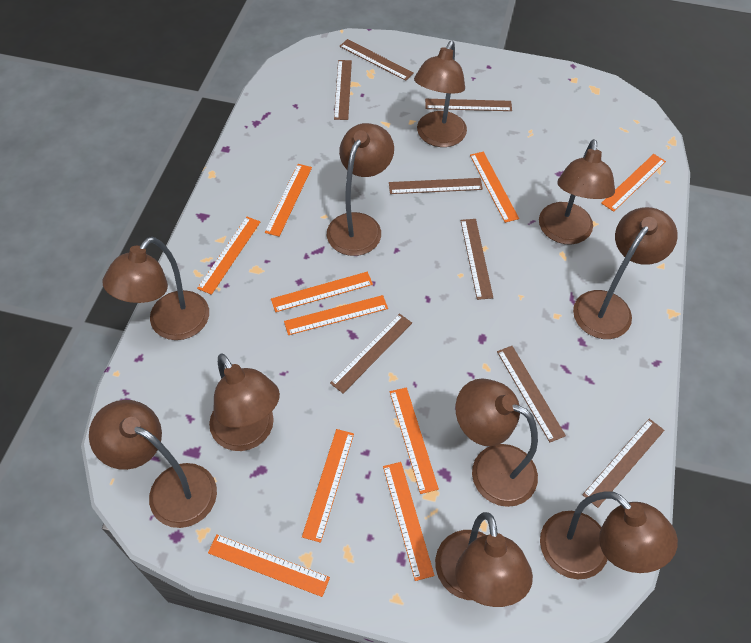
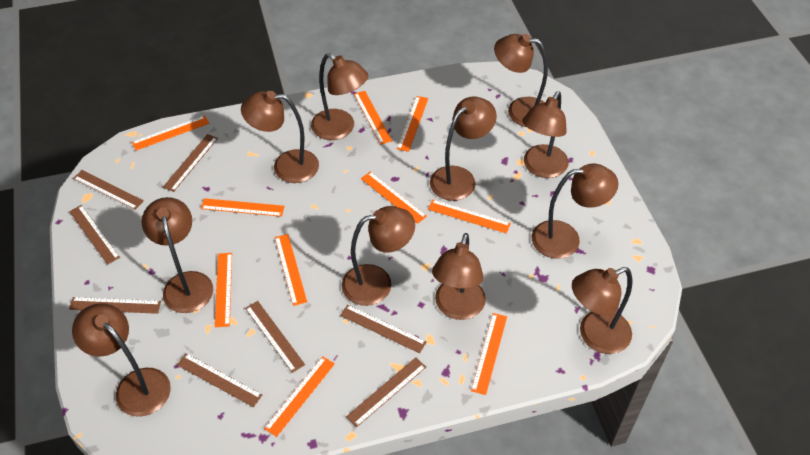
brown lamp: [89,400,217,528] [103,237,209,340] [209,353,280,451] [327,123,394,256] [414,41,467,147] [435,512,533,607] [456,378,538,507] [539,139,615,245] [540,491,678,579] [573,207,678,339] = 10 -> [72,303,171,417] [141,197,213,313] [241,91,319,183] [311,53,368,140] [342,206,415,306] [430,96,497,201] [432,233,486,320] [494,34,548,127] [522,91,569,178] [532,163,619,259] [572,267,632,354] = 11

